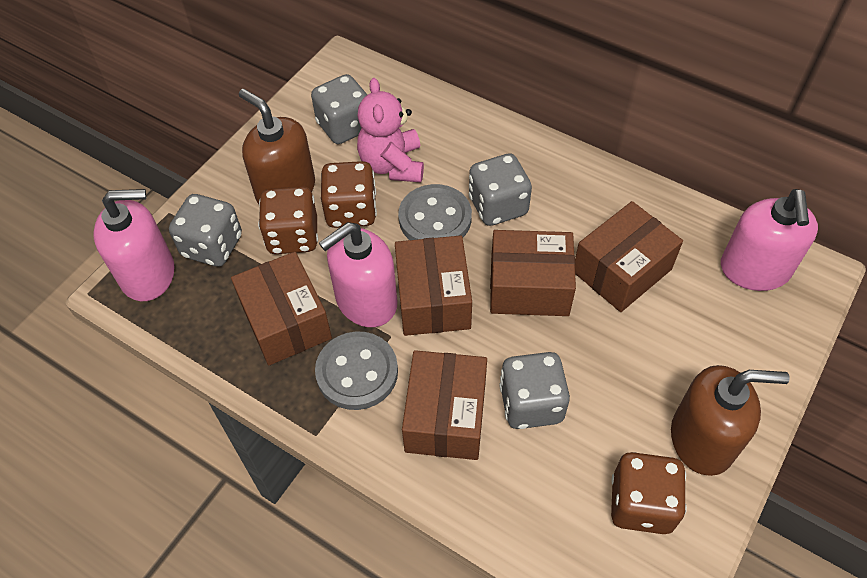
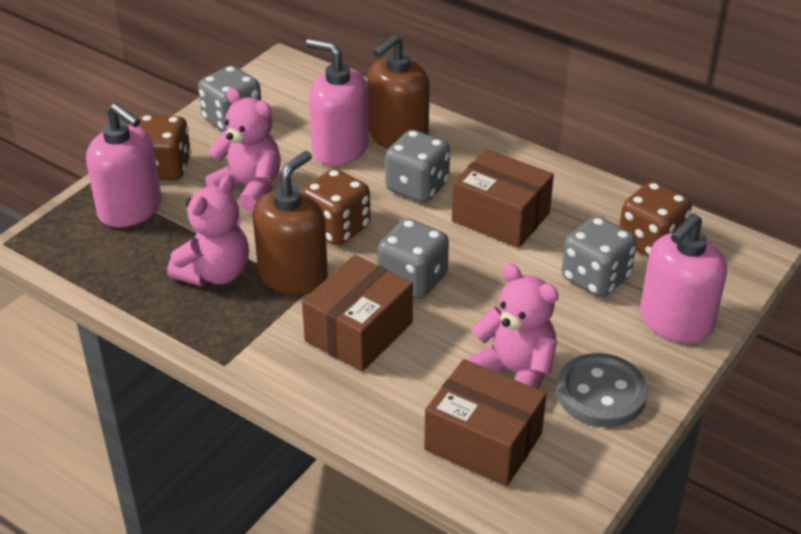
brown box: [231,252,332,365] [395,235,472,336] [402,350,487,460] [490,230,576,316] [575,201,683,312] = 5 -> [302,255,413,372] [424,359,547,486] [452,149,554,248] = 3
grey button: [315,331,398,410] [398,184,472,240] = 2 -> [557,353,648,427] = 1
pink teddy bear: [357,78,424,182] = 1 -> [167,175,249,286] [205,88,281,212] [466,264,559,389] = 3

